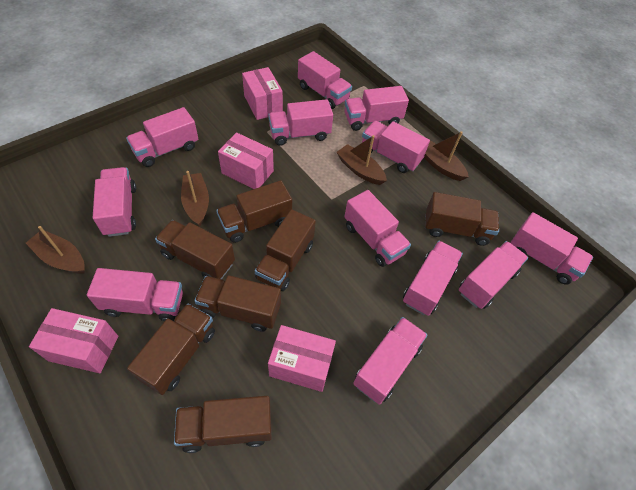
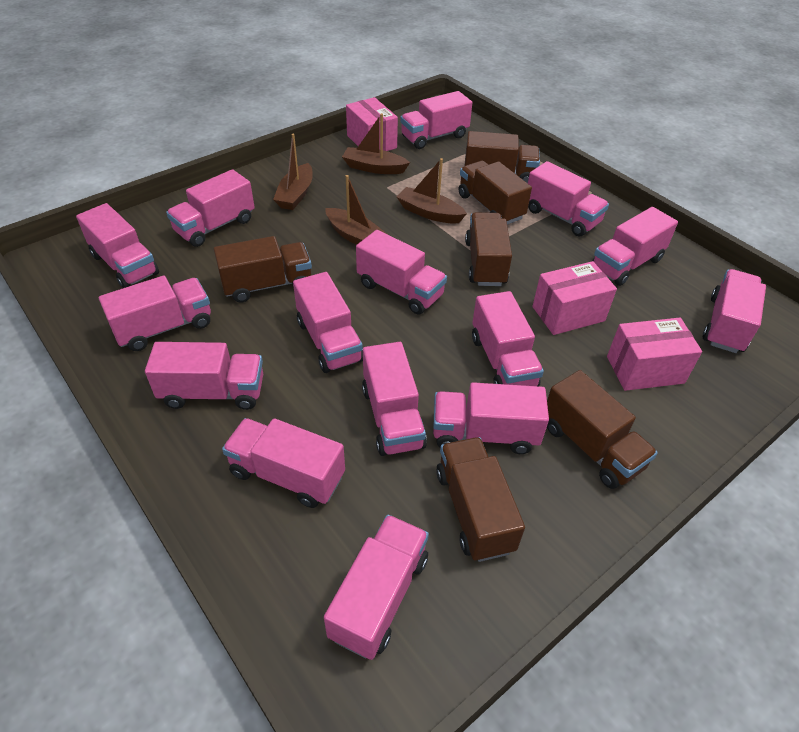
brown truck: [127,303,215,395] [155,220,235,279] [174,396,272,453] [194,275,281,332] [216,180,292,243] [255,209,316,291] [425,192,499,246] = 7 -> [214,236,312,303] [436,437,525,562] [459,161,532,224] [465,131,540,183] [465,212,512,286] [547,370,658,489] = 6
pink box: [29,308,118,373] [218,132,274,189] [242,67,283,120] [268,325,336,392] = 4 -> [346,97,398,151] [533,261,617,335] [607,318,702,391] = 3
pink truck: [87,268,183,321] [93,167,136,237] [126,107,198,167] [268,99,333,146] [298,51,352,109] [344,190,411,267] [345,86,409,131] [353,317,428,405] [362,121,430,173] [403,241,463,316] [459,241,528,309] [511,212,593,285] = 12 -> [76,203,159,288] [99,276,211,351] [145,342,263,410] [166,169,255,247] [222,418,345,508] [293,272,363,373] [324,515,429,660] [356,230,447,315] [362,342,427,456] [400,91,472,149] [433,382,549,454] [472,291,544,386] [528,161,609,236] [592,207,678,286] [703,269,766,353] = 15

